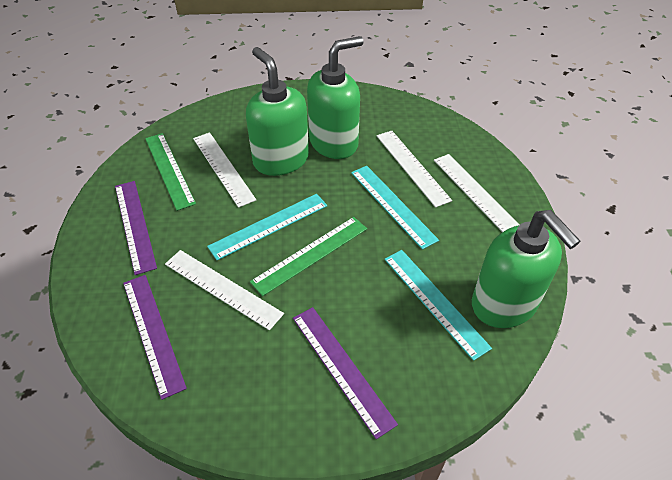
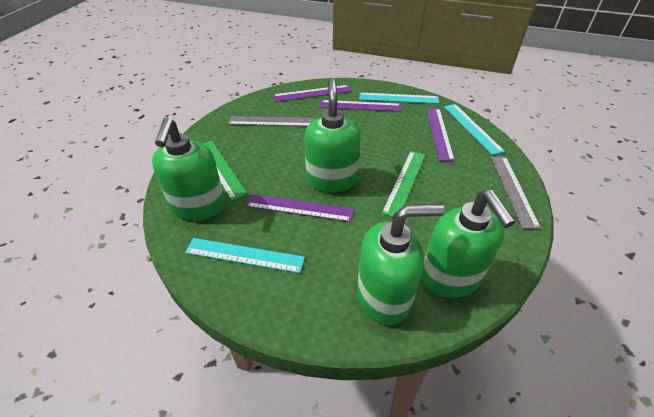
green soap dispenser: [246,47,309,176] [307,36,364,159] [472,210,581,328] = 3 -> [152,117,225,221] [304,78,361,193] [357,204,444,325] [421,190,515,298] = 4
grey ruler: none = 0 -> [228,116,314,127] [491,157,541,229] = 2
purple ruler: [115,181,157,275] [123,275,187,400] [293,307,398,439] = 3 -> [246,194,354,222] [273,85,351,102] [320,100,402,112] [426,108,455,161] = 4
white ruler: [165,250,284,330] [193,132,256,208] [377,131,452,208] [434,154,519,232] = 4 -> none = 0

